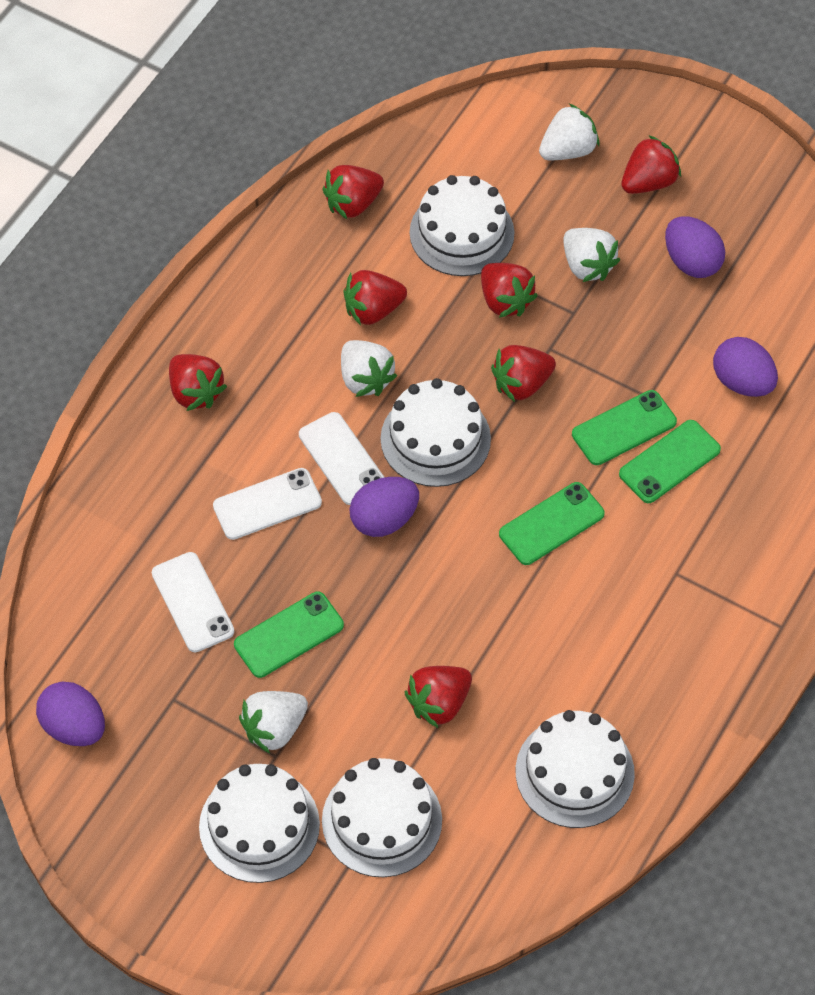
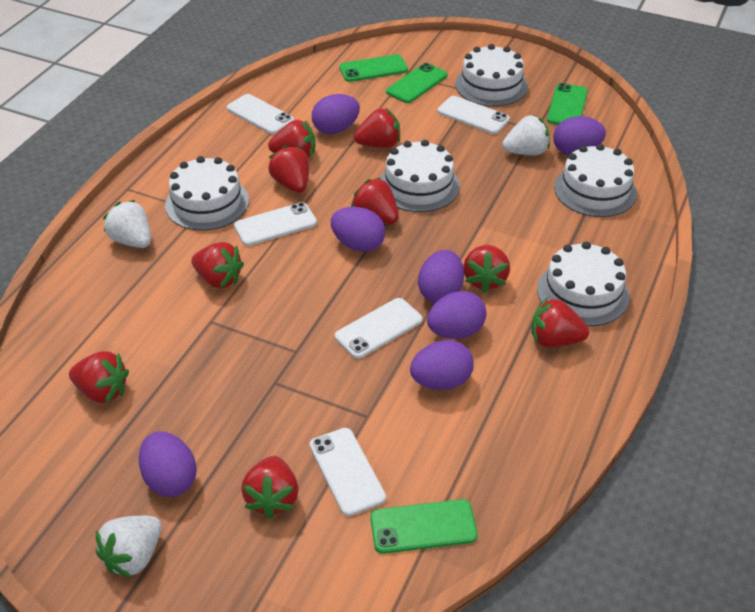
purple egg: [36,682,105,746] [350,477,419,537] [665,216,725,278] [713,337,778,397] = 4 -> [139,431,197,497] [312,94,360,134] [331,207,385,252] [410,340,474,390] [418,250,464,303] [427,291,486,339] [553,116,606,156] = 7
red strawberry: [169,354,227,411] [322,165,384,219] [343,270,407,326] [405,666,472,728] [481,263,538,318] [491,345,556,402] [621,135,681,194] = 7 -> [69,351,129,403] [191,242,244,288] [241,456,299,519] [268,120,315,158] [269,145,309,193] [351,178,399,224] [354,108,400,148] [463,245,510,293] [532,297,589,347] = 9
white phone: [152,552,234,652] [213,468,322,540] [299,412,385,505] = 3 -> [227,94,294,134] [234,202,317,246] [309,428,386,516] [335,298,423,359] [437,96,510,134] = 5
white strawberry: [239,691,308,754] [341,340,397,397] [539,104,599,160] [564,228,620,282] = 4 -> [96,516,162,578] [103,200,151,248] [502,115,550,155] = 3

